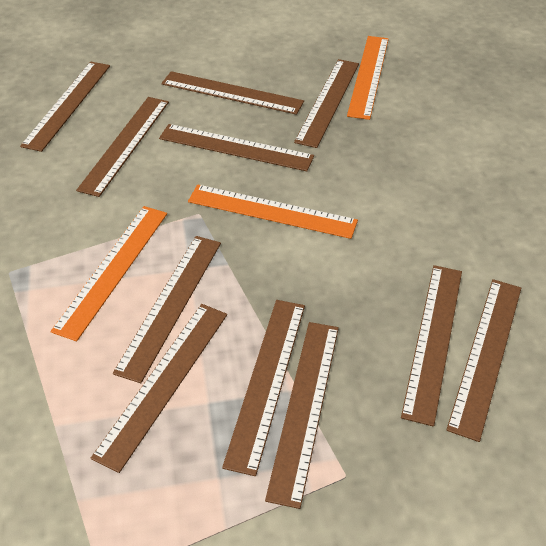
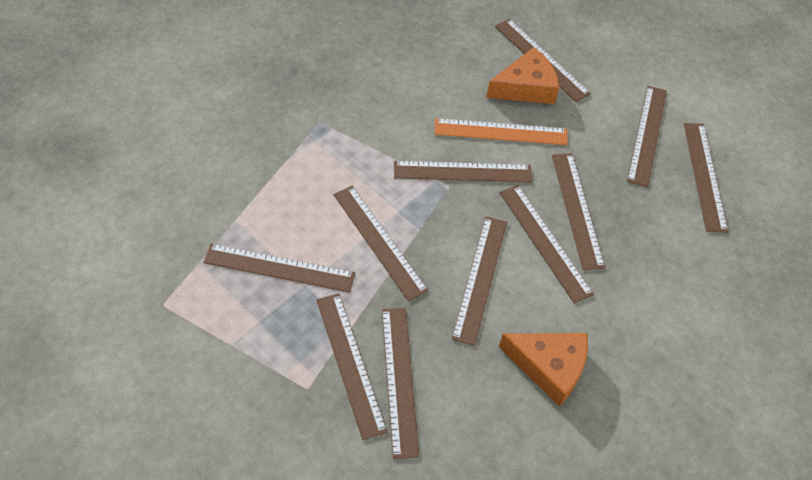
orange cheese: none = 0 -> [486,47,559,104] [499,333,588,407] = 2
orange ruler: [50,206,167,341] [188,184,358,239] [347,36,389,120] = 3 -> [434,118,568,145] = 1

